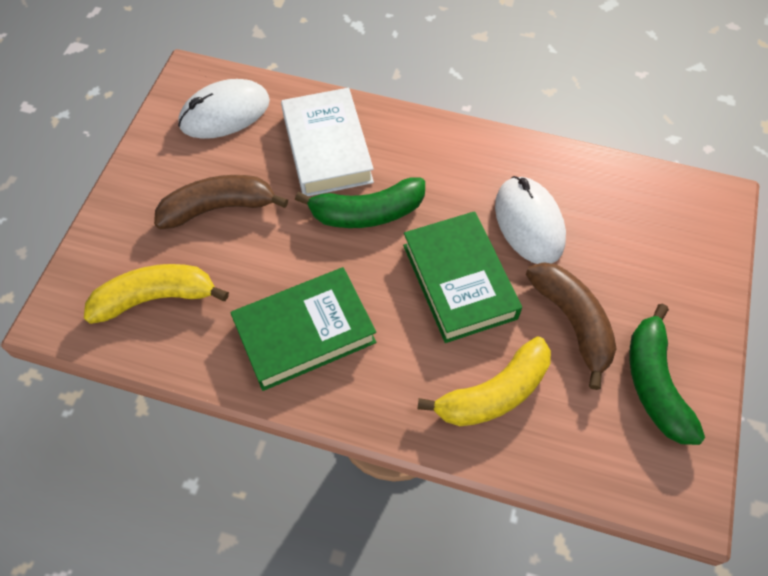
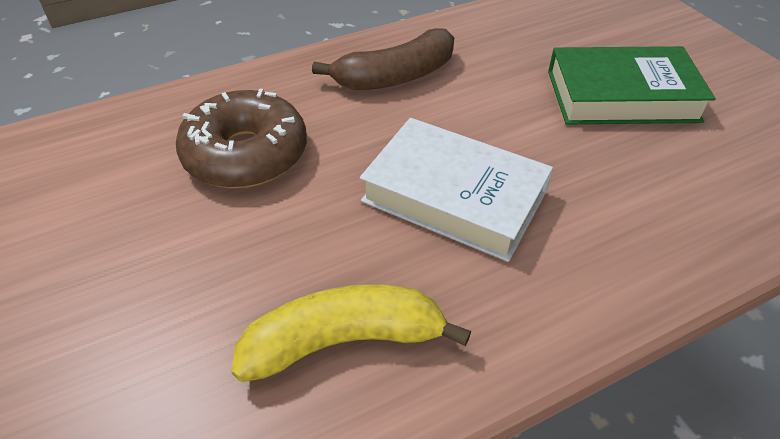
brown banana: [154,175,288,229] [526,262,616,390] = 2 -> [312,29,454,90] = 1
brown donut: none = 0 -> [176,89,307,188] = 1
green banana: [295,177,425,228] [629,304,705,445] = 2 -> none = 0
green book: [230,267,376,391] [403,211,522,343] = 2 -> [548,46,716,124] = 1
white mouse: [178,79,270,139] [495,176,566,264] = 2 -> none = 0
yellow banana: [84,264,229,324] [417,336,551,426] = 2 -> [231,284,471,382] = 1

